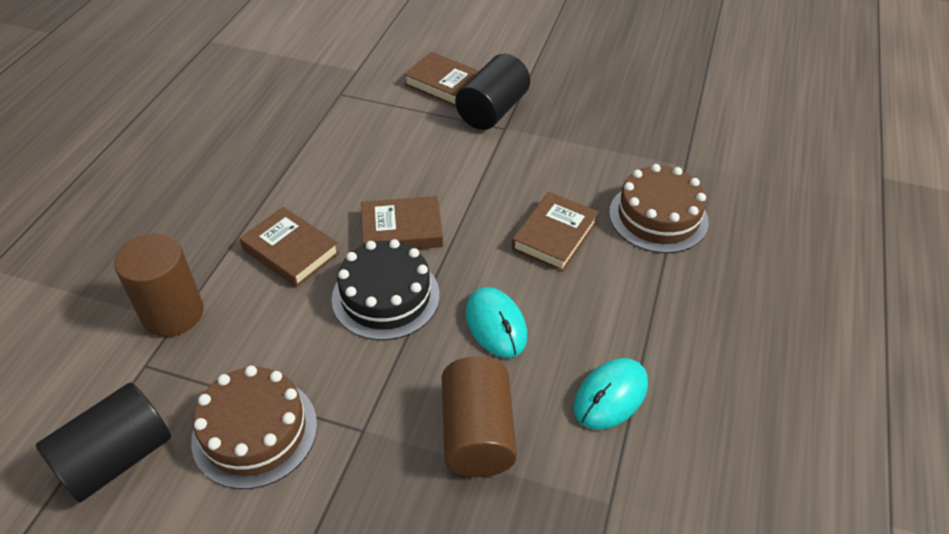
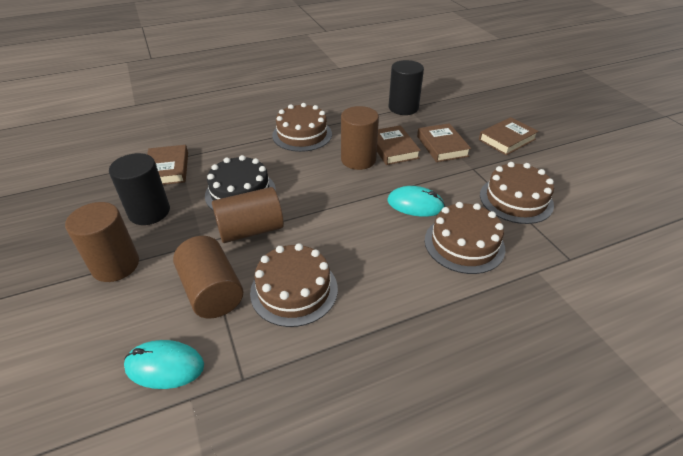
brown cake: [191,366,317,489] [609,164,709,253] = 2 -> [250,243,338,327] [272,103,332,152] [425,202,505,274] [480,162,554,224] = 4
brown cylinder: [114,233,204,337] [442,356,517,477] = 2 -> [65,202,139,282] [173,236,243,319] [212,187,284,243] [341,106,379,170] = 4

